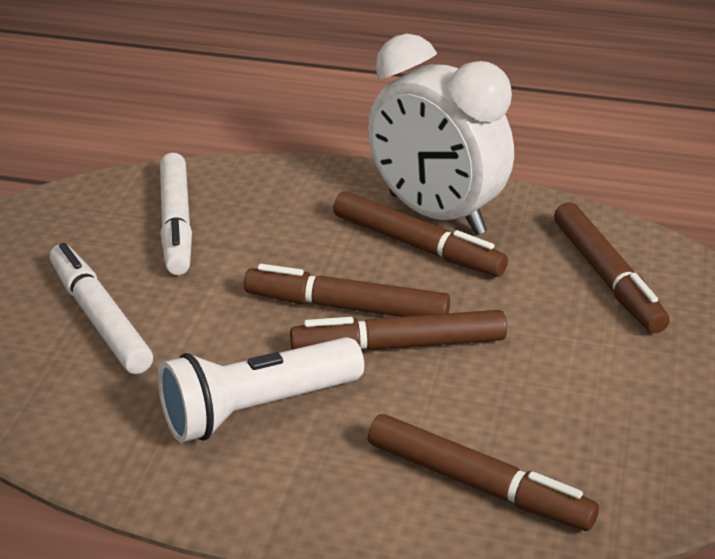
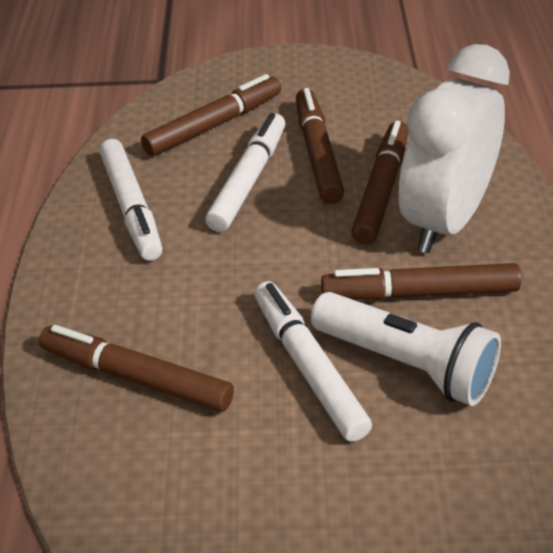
white marker: [50,243,153,374] [160,153,192,275] = 2 -> [100,139,162,261] [205,113,285,232] [254,281,372,442] = 3

